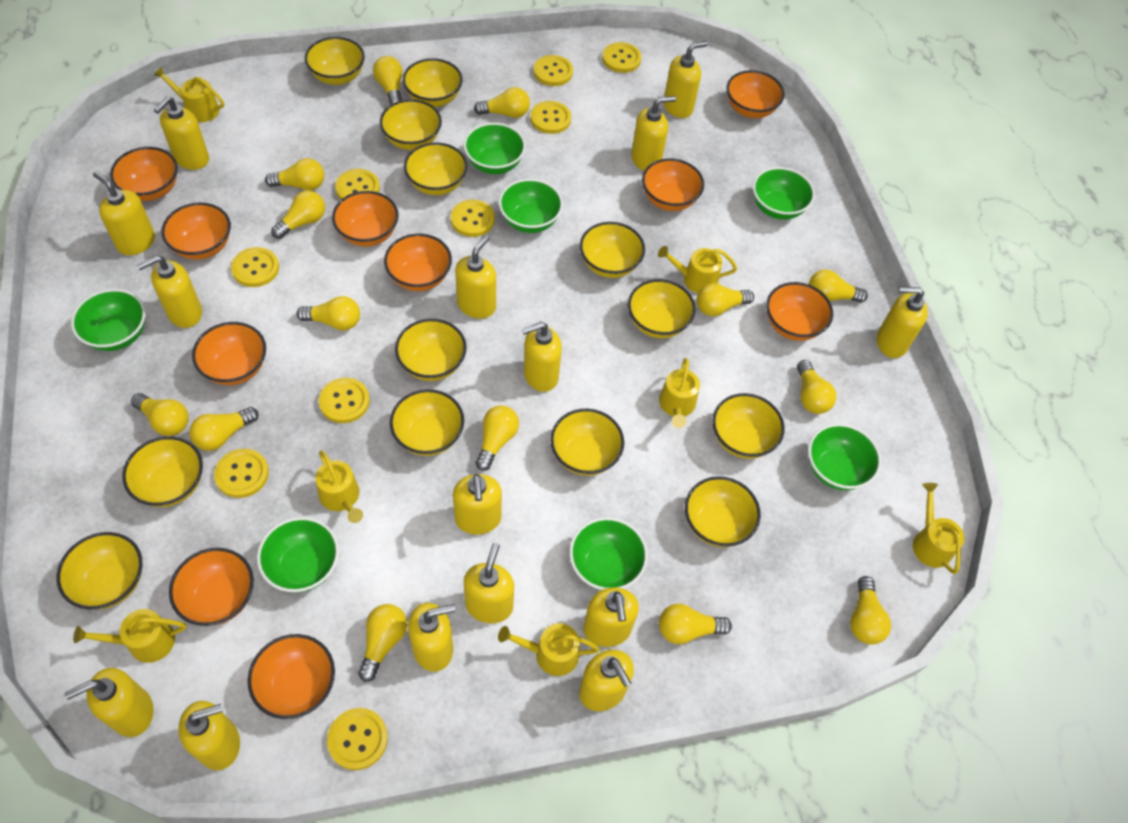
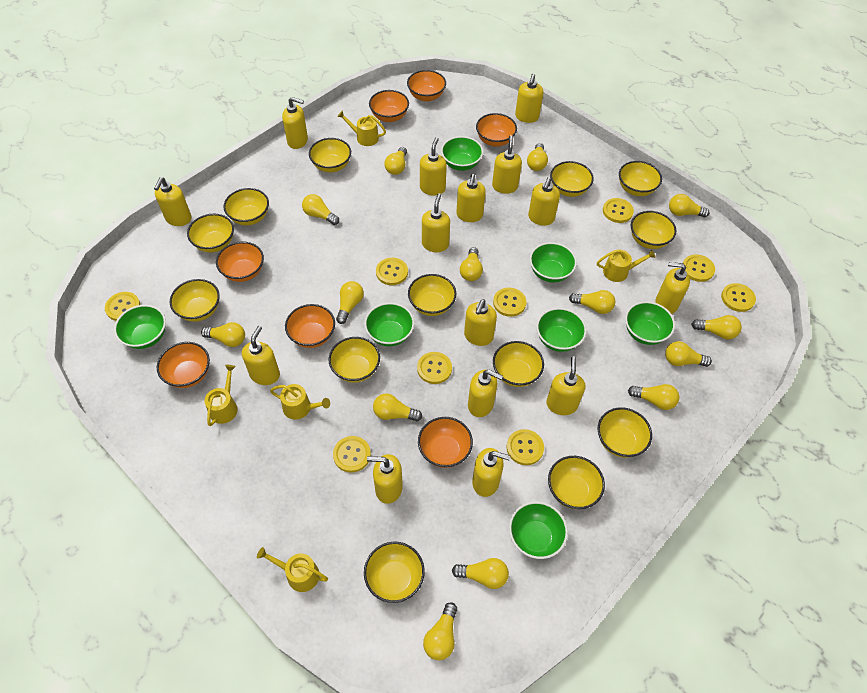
orange bowl: [110,147,178,201] [161,202,231,260] [169,548,254,626] [192,322,266,385] [248,634,335,719] [332,191,398,247] [384,234,452,291] [642,158,704,211] [726,70,785,118] [766,282,833,341] = 10 -> [157,342,210,388] [216,242,264,282] [285,304,335,348] [369,90,409,122] [407,70,446,102] [418,417,473,468] [476,113,517,147] = 7
yellow watering can: [73,609,186,663] [153,67,224,122] [315,450,363,523] [498,623,600,676] [658,246,737,293] [659,358,700,428] [913,483,964,574] = 7 -> [204,365,238,426] [257,547,328,592] [270,384,330,420] [337,110,386,146] [597,249,656,282] = 5

